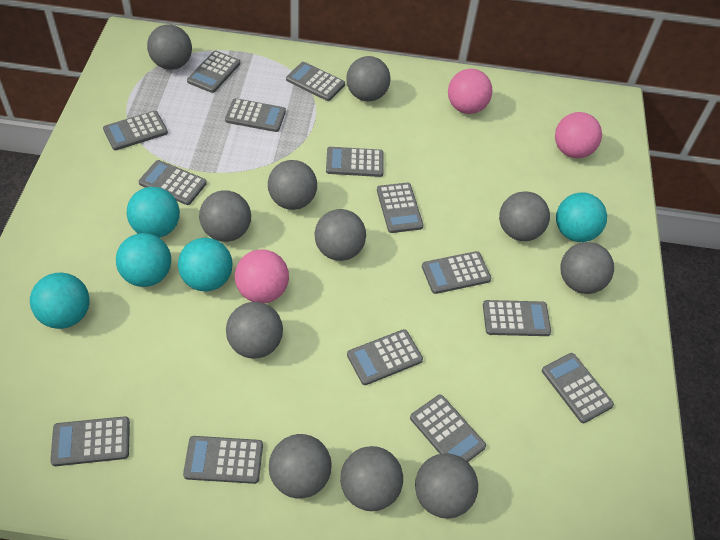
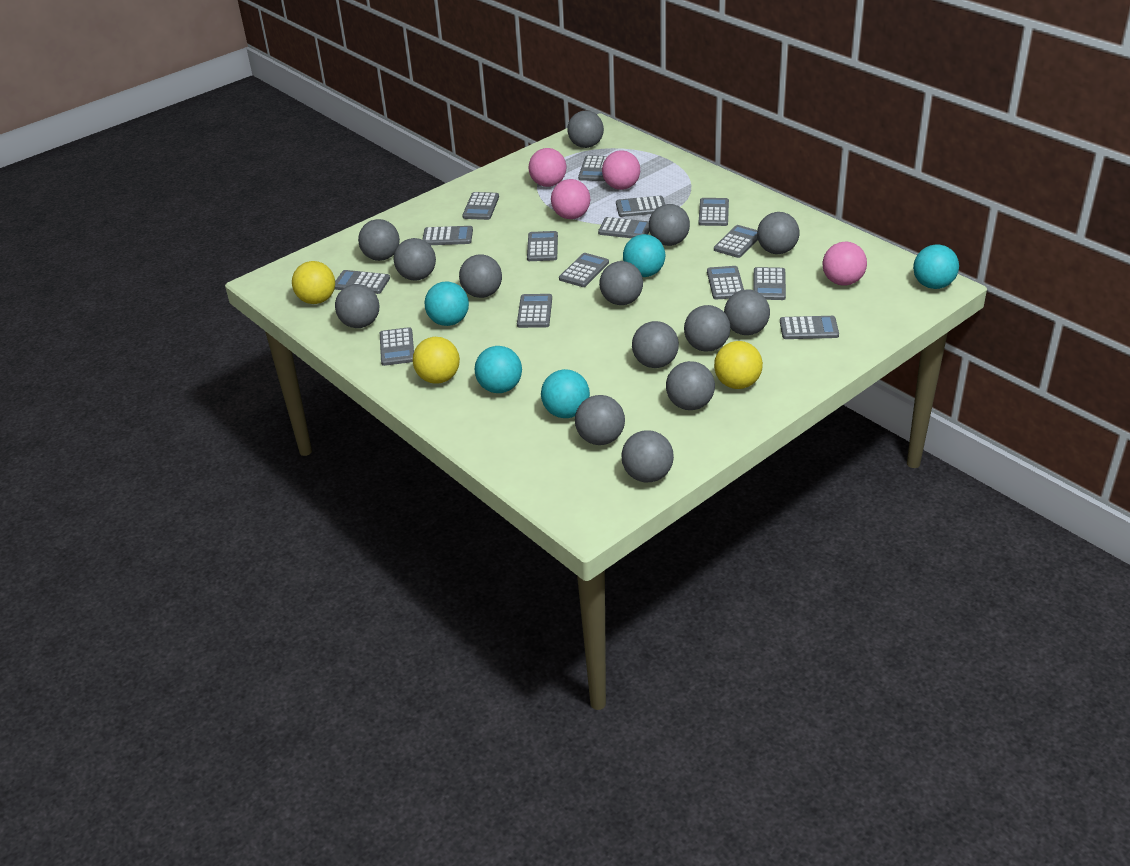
grey ball: [147,24,192,70] [199,190,251,242] [226,302,283,359] [268,160,317,210] [269,434,332,499] [314,209,366,261] [340,446,403,511] [346,56,391,101] [415,453,478,519] [499,191,550,241] [560,242,614,294] = 11 -> [335,284,380,328] [358,219,400,261] [394,238,436,281] [459,254,502,298] [567,111,604,148] [575,395,625,445] [599,261,643,305] [621,430,674,482] [632,321,679,368] [649,204,690,246] [666,361,715,410] [684,305,731,352] [724,289,770,335] [757,212,799,254] = 14
grey calculator: [50,416,130,466] [103,111,168,150] [139,160,207,205] [183,436,263,484] [187,50,240,93] [225,98,286,132] [286,62,345,101] [326,147,384,177] [347,329,423,385] [377,183,423,233] [410,395,486,462] [422,251,491,294] [483,300,551,336] [542,353,614,423] = 14 -> [335,270,390,294] [380,327,414,366] [422,226,473,245] [462,192,499,220] [517,294,552,328] [527,231,558,261] [559,253,609,287] [578,155,608,181] [598,217,649,238] [616,196,665,217] [698,198,729,226] [707,266,744,300] [714,225,758,258] [753,267,786,300] [780,316,839,339] = 15
pink ball: [235,249,289,303] [448,69,492,114] [555,112,602,158] = 3 -> [529,148,566,187] [551,179,590,219] [602,150,640,190] [823,242,867,286] = 4
yellow ball: none = 0 -> [292,261,335,304] [413,337,460,384] [714,341,763,389] = 3

